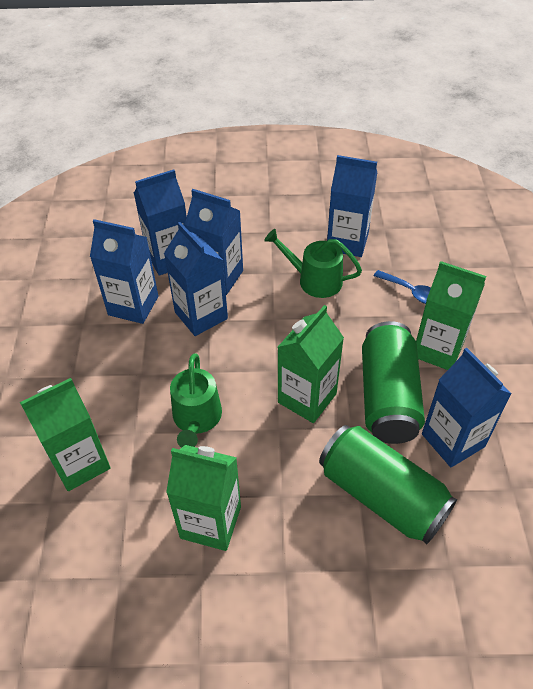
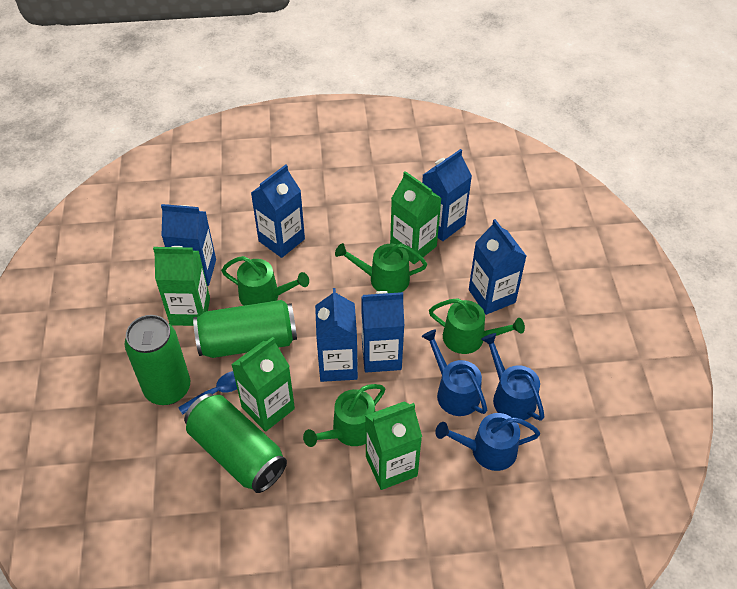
blue watering can: none = 0 -> [421,330,487,416] [436,413,540,471] [481,333,545,421] = 3
green can: [319,425,457,544] [362,321,425,444] = 2 -> [125,315,190,405] [184,394,287,493] [193,300,297,358] = 3
green watering can: [170,353,222,448] [264,229,362,298] = 2 -> [221,256,309,306] [303,384,385,447] [335,243,427,293] [429,298,525,354] = 4

